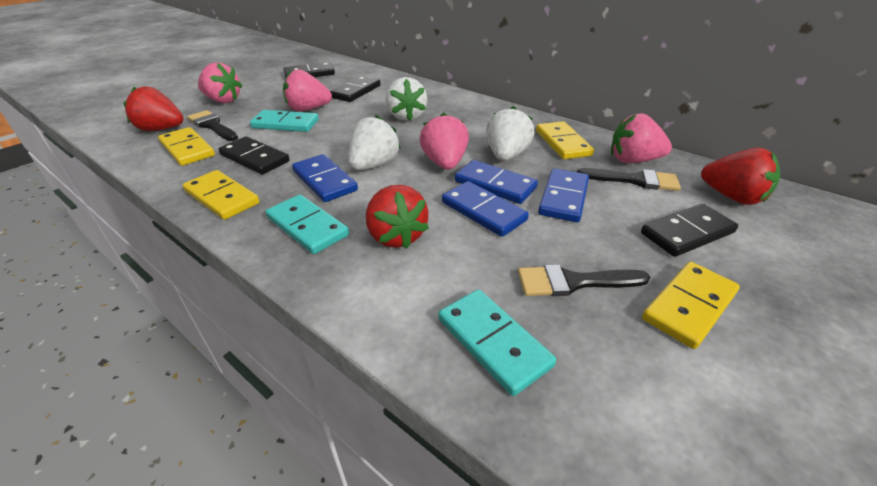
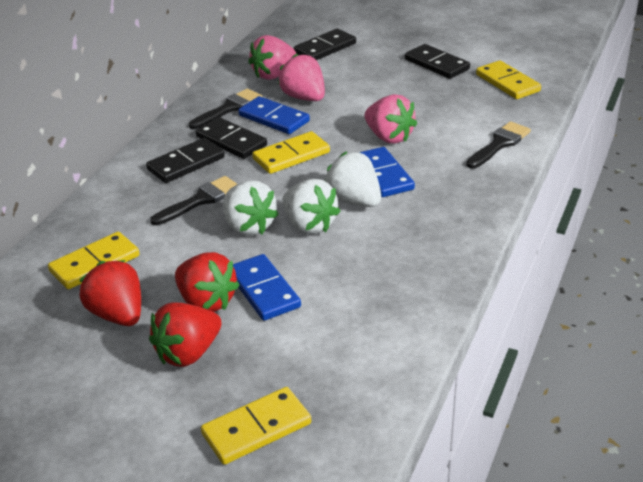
blue domino: [292,154,358,202] [442,181,529,237] [455,160,538,204] [538,168,589,222] = 4 -> [233,254,301,321] [238,96,310,134] [359,147,415,197] = 3
pink strawberry: [198,62,242,103] [283,69,332,111] [420,113,469,170] [611,114,672,163] = 4 -> [248,35,296,80] [278,53,325,101] [364,94,417,144] = 3
turquoise domino: [250,110,319,132] [266,195,349,254] [438,289,556,396] = 3 -> none = 0

